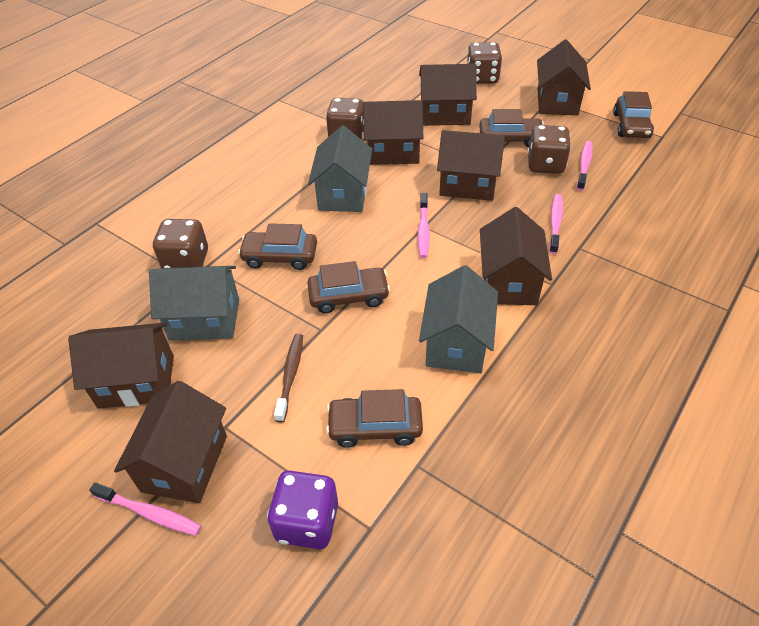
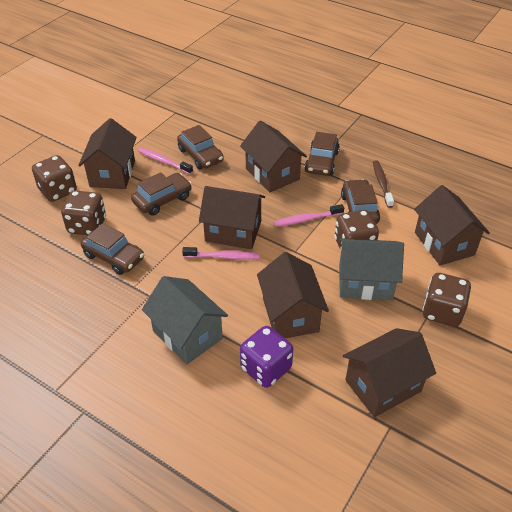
brown house: [68,322,174,409] [114,381,227,503] [363,100,423,165] [419,64,477,126] [437,130,505,201] [480,207,552,305] [537,40,591,116] = 7 -> [78,118,137,189] [199,186,265,249] [240,121,307,192] [257,252,329,338] [343,328,436,417] [414,185,490,265] = 6
grey house: [149,266,239,341] [308,126,372,212] [419,265,498,373] = 3 -> [142,276,228,364] [339,238,404,300] = 2
pink toothbrush: [89,482,201,536] [418,193,430,258] [549,194,563,254] [577,141,593,191] = 4 -> [138,148,193,174] [182,247,259,260] [274,204,344,227] = 3

